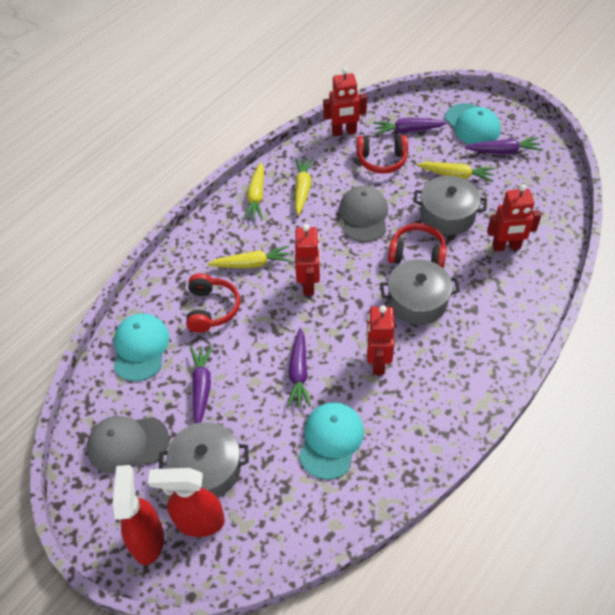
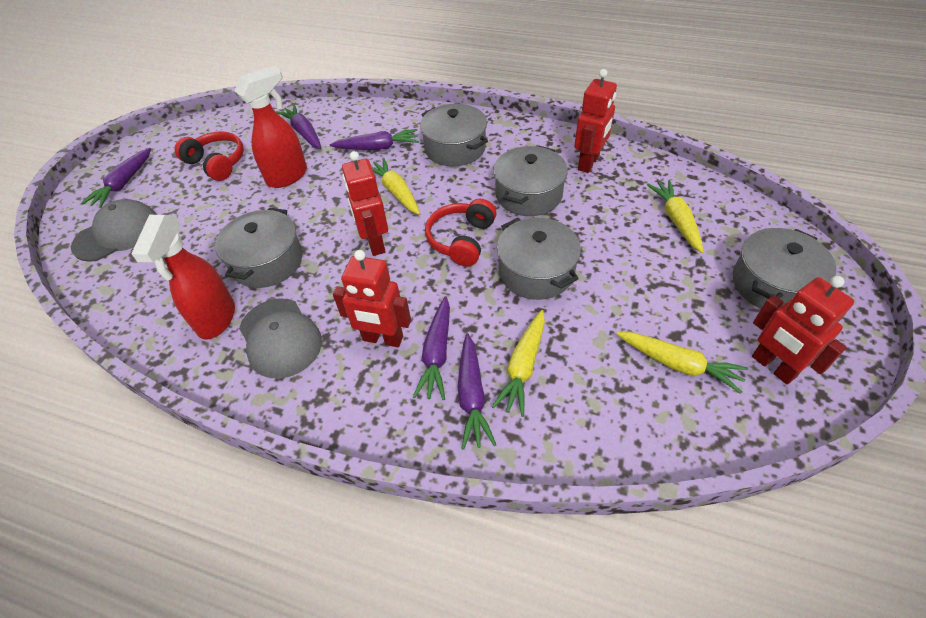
grey pot: [159,422,249,497] [380,259,460,325] [413,176,487,235] = 3 -> [215,208,303,288] [420,104,488,167] [494,145,568,216] [497,218,581,300] [732,228,837,309] = 5
purple carrot: [190,345,213,423] [287,328,311,408] [373,118,447,135] [465,137,542,154] = 4 -> [82,148,151,208] [276,104,321,149] [330,129,419,150] [413,296,450,400] [457,333,496,450] = 5
red headphones: [186,273,240,333] [356,135,408,174] [388,223,447,268] = 3 -> [175,131,244,181] [425,199,497,267] = 2
turquoise cap: [114,313,169,381] [299,402,364,480] [445,103,501,144] = 3 -> none = 0

